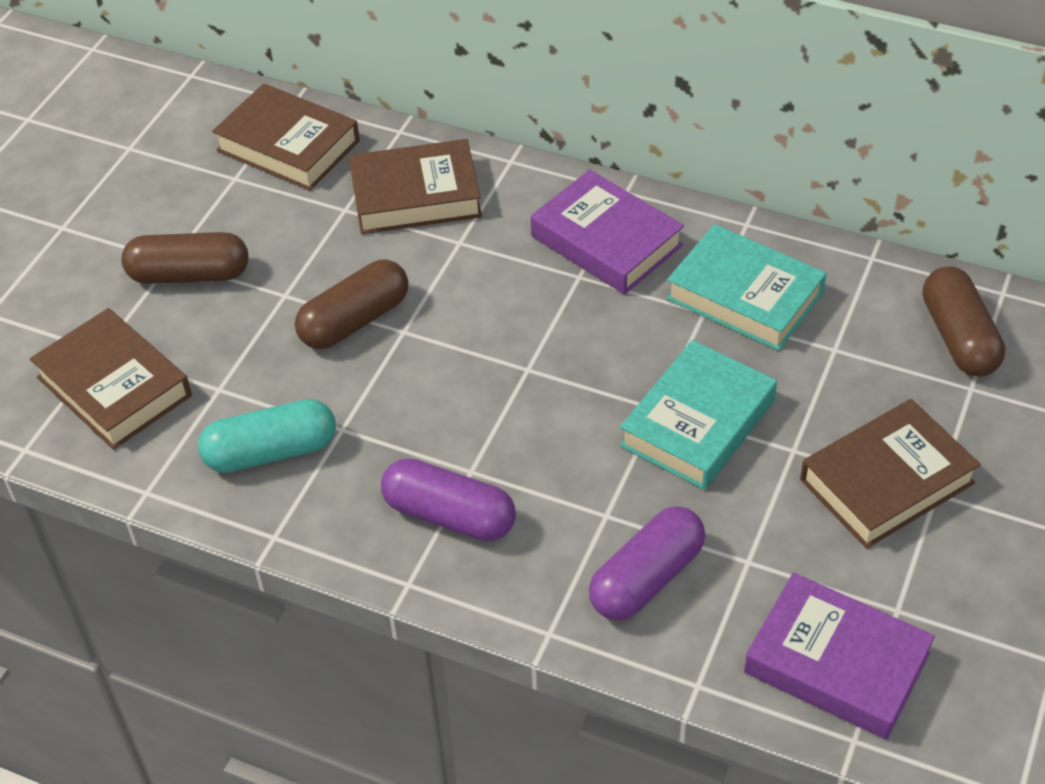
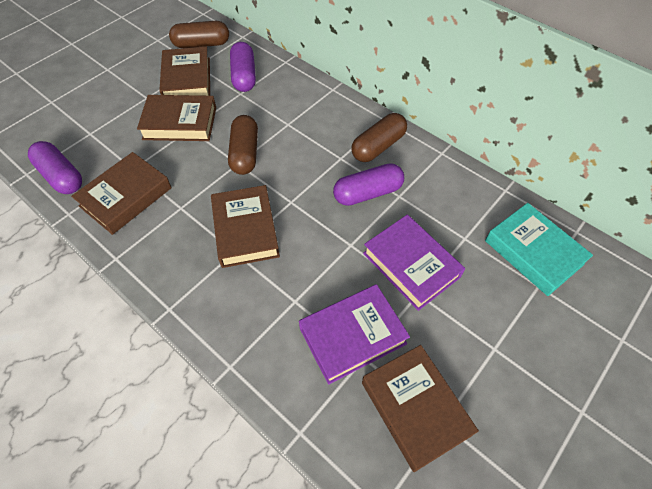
brown book: [30,308,192,450] [212,83,360,191] [349,139,482,234] [800,399,981,549] = 4 -> [71,152,172,235] [137,95,216,141] [159,47,210,96] [211,185,280,268] [362,345,479,472] = 5
purple capsule: [381,458,516,541] [589,506,705,620] = 2 -> [28,141,82,194] [230,42,256,92] [333,163,404,206] = 3
turquoise book: [620,340,777,490] [666,224,827,351] = 2 -> [485,203,593,296] = 1
turquoise capsule: [198,399,336,473] = 1 -> none = 0

